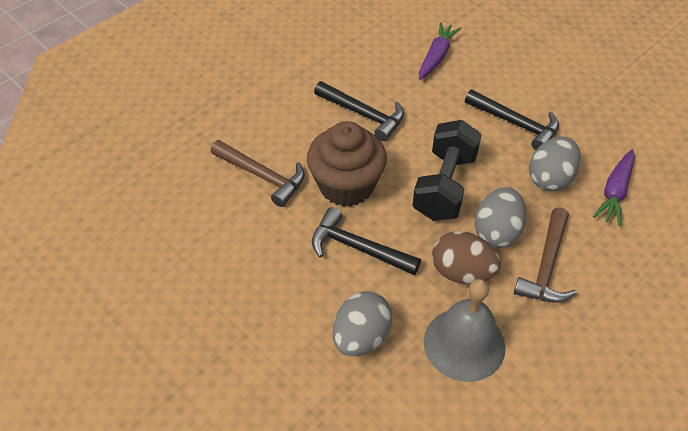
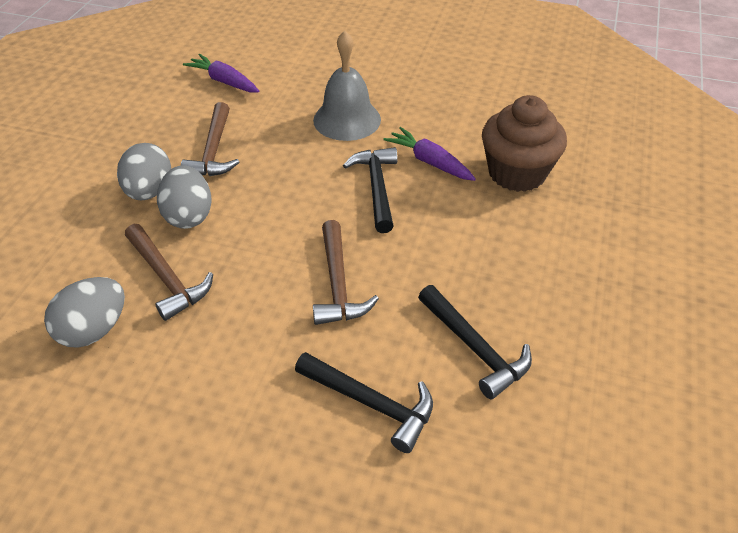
black dumbbell: [412,120,482,221] = 1 -> none = 0
brown egg: [432,231,501,284] = 1 -> none = 0
brown hammer: [211,140,305,207] [514,207,577,303] = 2 -> [125,224,213,321] [181,102,239,176] [313,220,379,325] = 3

